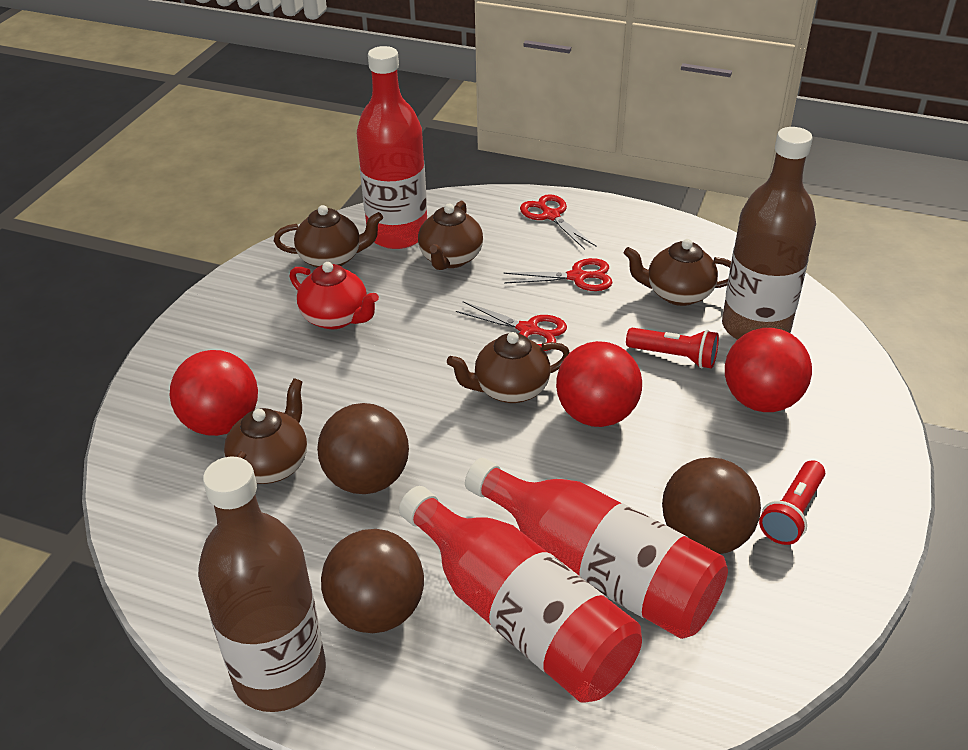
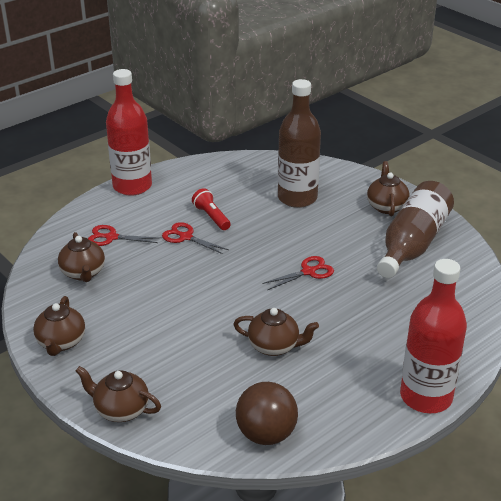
brown ball: [317,403,409,494] [321,529,424,633] [662,457,761,554] = 3 -> [236,382,298,445] = 1
red ball: [170,350,258,436] [556,341,642,427] [725,328,812,412] = 3 -> none = 0
red bottle: [357,46,427,249] [399,486,642,703] [465,458,728,639] = 3 -> [106,69,152,196] [400,259,467,413] = 2
red flashlight: [626,328,719,369] [759,460,825,545] = 2 -> [192,188,231,230] = 1
red teapot: [290,262,379,329] = 1 -> none = 0

